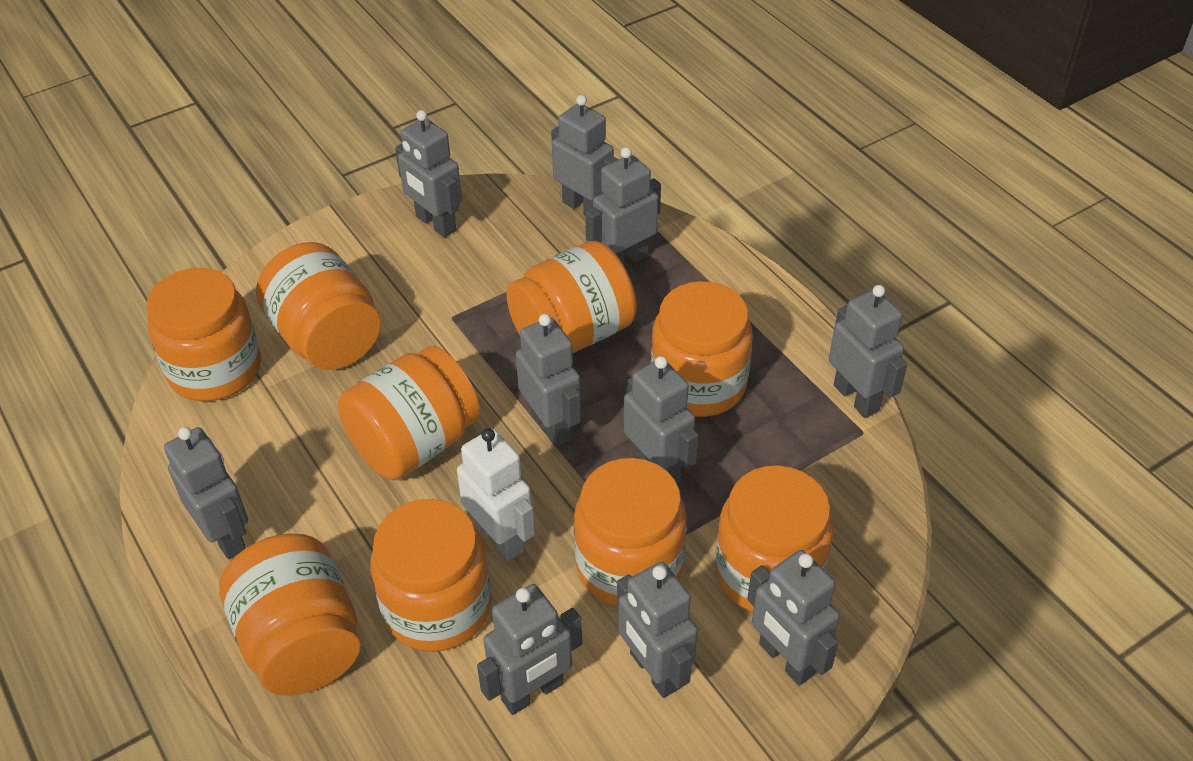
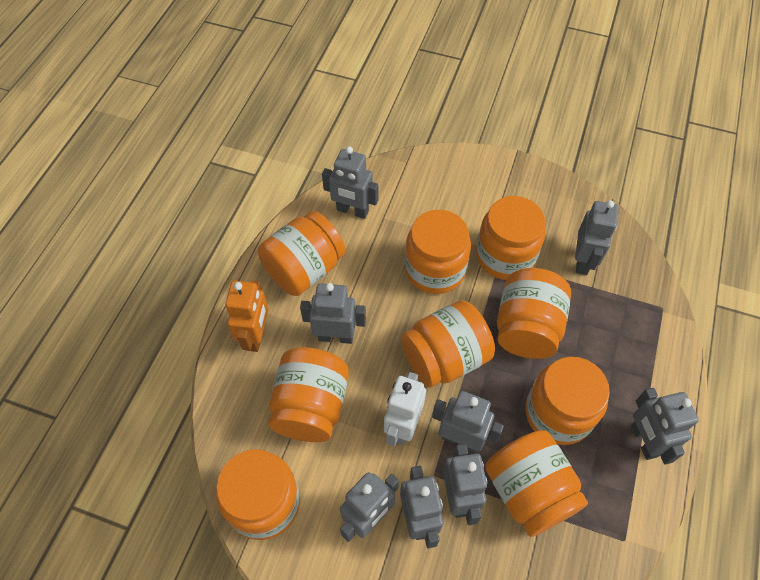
grey robot: [164,427,248,559] [395,110,462,238] [477,584,582,715] [516,314,581,447] [551,95,619,215] [585,147,661,265] [617,562,698,698] [624,356,699,483] [747,550,840,686] [829,285,907,418] = 10 -> [300,283,366,344] [322,146,378,219] [340,472,399,542] [400,466,443,548] [432,391,504,453] [443,444,487,525] [575,200,618,275] [631,388,699,465] = 8
orange robot: none = 0 -> [225,280,269,352] = 1

